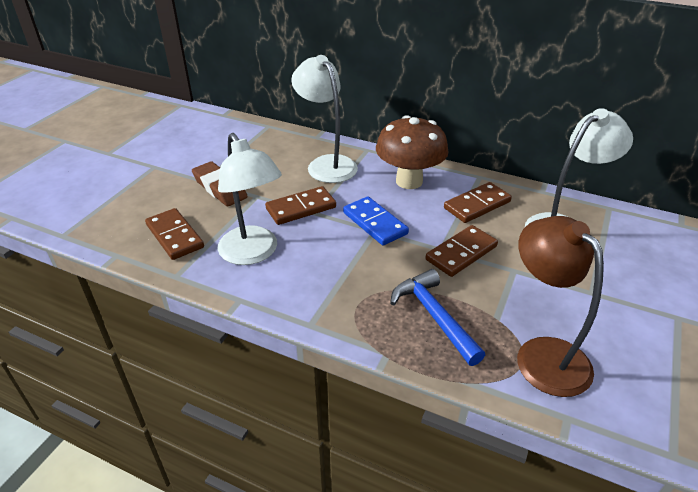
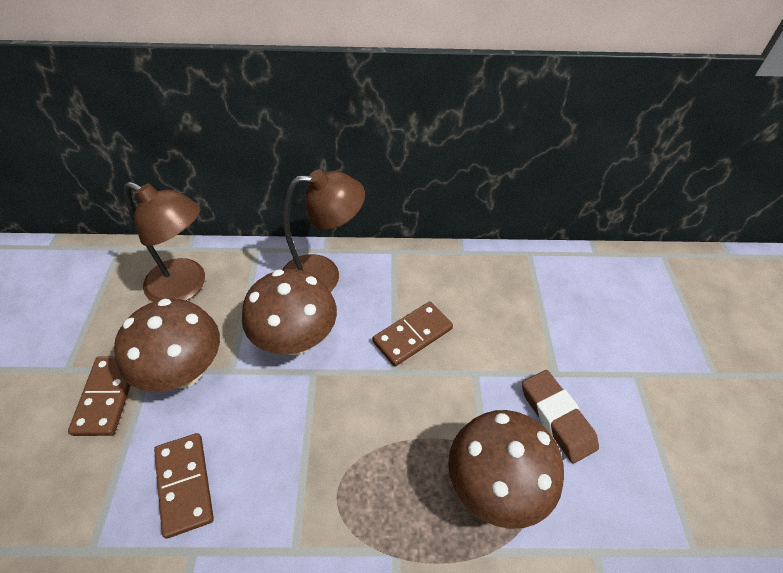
blue domino: [343,196,409,246] = 1 -> none = 0
blue hammer: [390,269,485,366] = 1 -> none = 0
brown domino: [145,208,204,260] [265,186,336,225] [426,225,498,277] [444,182,512,223] = 4 -> [68,356,131,436] [154,433,214,539] [372,302,453,367] = 3
brown lamp: [517,216,604,397] = 1 -> [124,182,205,302] [282,170,365,292] = 2
brown mushroom: [376,115,449,189] = 1 -> [114,298,220,392] [242,269,337,355] [448,410,564,529] = 3
white lamp: [218,133,282,265] [291,55,358,183] [525,108,633,227] = 3 -> none = 0

